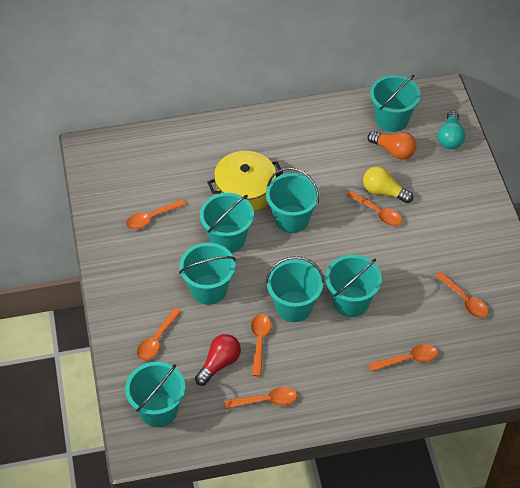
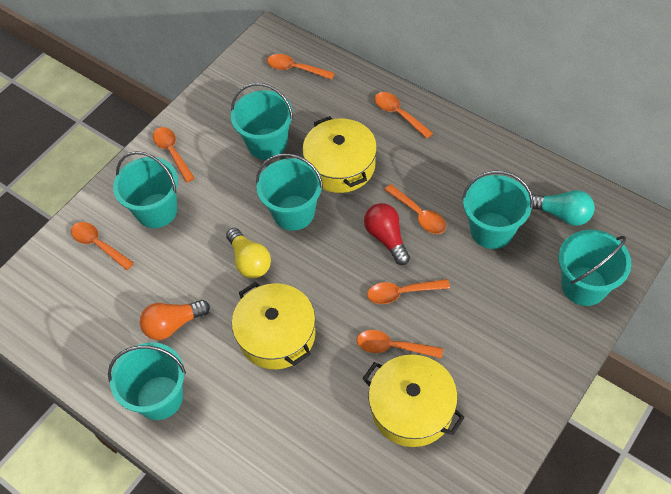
turquoise bucket: [125,362,185,427] [179,243,236,305] [200,193,254,253] [266,167,320,233] [266,256,324,322] [325,255,382,317] [370,75,421,132] = 7 -> [108,342,186,420] [113,151,178,228] [231,83,293,160] [256,153,323,231] [462,171,533,249] [559,230,631,306] = 6
yellow pot: [207,151,283,211] = 1 -> [232,282,316,369] [302,116,377,193] [362,355,465,447] = 3

